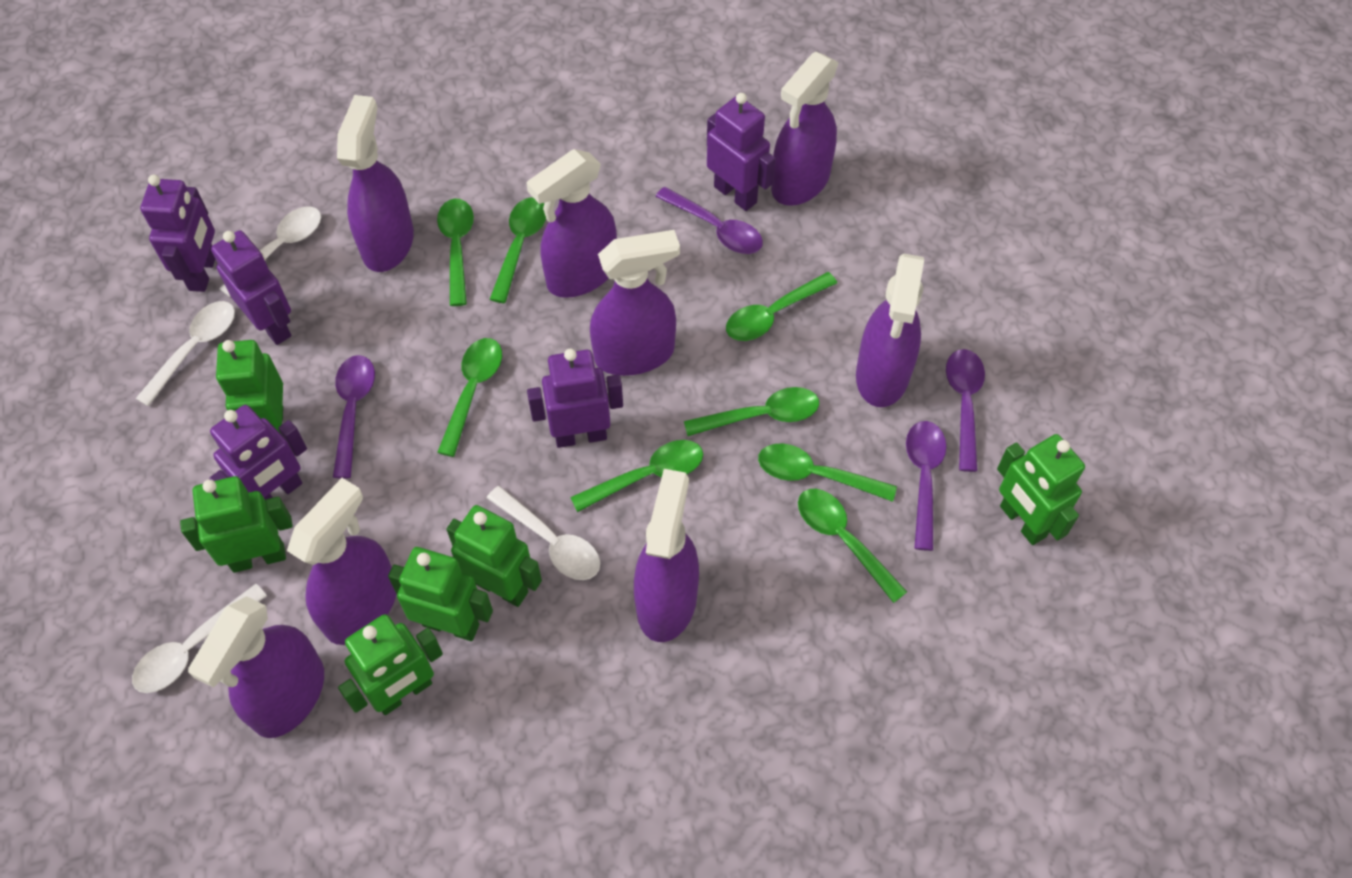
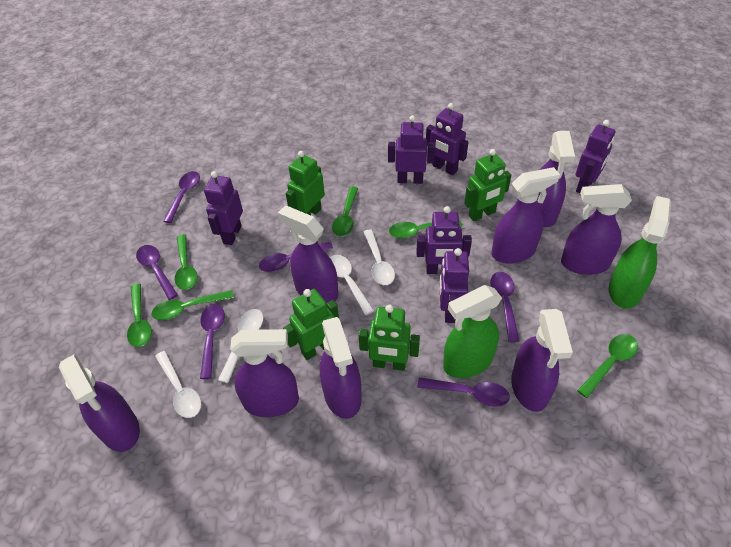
green robot: [180,476,293,573] [216,340,283,434] [338,614,443,715] [388,547,493,641] [447,505,542,607] [997,434,1085,545] = 6 -> [283,289,339,360] [286,151,325,215] [359,305,420,371] [464,149,511,221] = 4
green spoon: [437,198,474,306] [437,338,502,457] [489,198,546,303] [570,440,703,512] [684,387,819,436] [726,272,837,341] [758,443,897,502] [798,489,907,603] = 8 -> [127,284,152,347] [151,290,234,320] [175,234,197,290] [332,187,358,237] [389,220,462,238] [577,334,638,398] = 6
green spray bottle: none = 0 -> [443,285,502,378] [609,196,671,309] = 2
purple robot: [140,175,215,292] [210,405,307,500] [211,230,291,345] [527,349,623,448] [707,93,776,211] = 5 -> [204,171,243,245] [388,115,435,184] [416,206,472,274] [426,103,468,175] [439,248,469,323] [575,120,615,193] = 6
purple spoon: [333,355,375,479] [655,187,763,254] [906,421,946,551] [946,349,985,472] = 4 -> [136,245,178,300] [163,171,200,223] [200,304,225,379] [259,242,333,272] [417,377,510,407] [490,272,520,342] = 6

